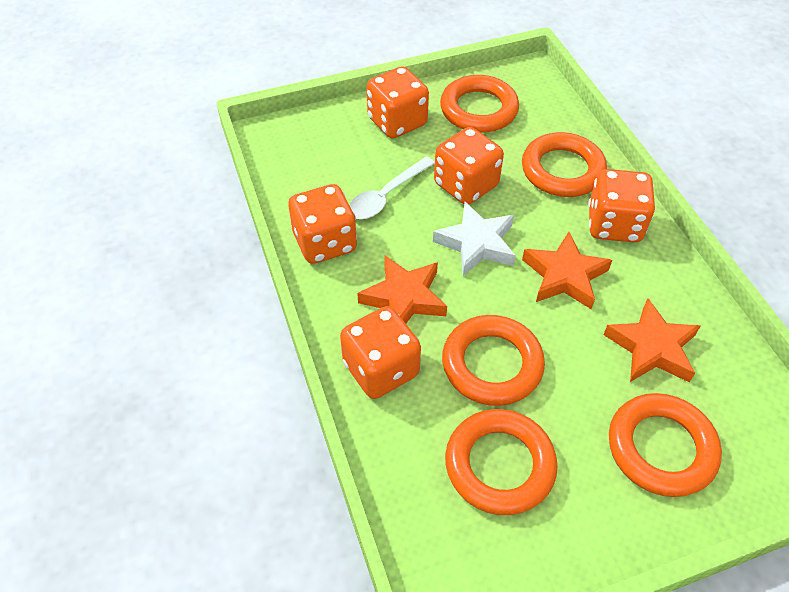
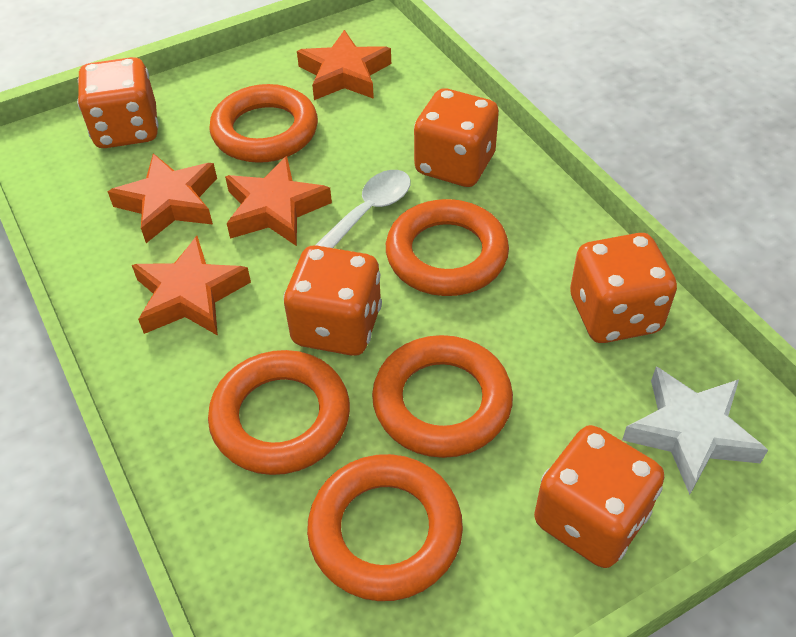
orange star: [357,255,447,323] [522,232,612,309] [604,299,701,383] = 3 -> [107,153,217,243] [132,236,251,336] [225,156,332,246] [297,30,391,100] = 4

